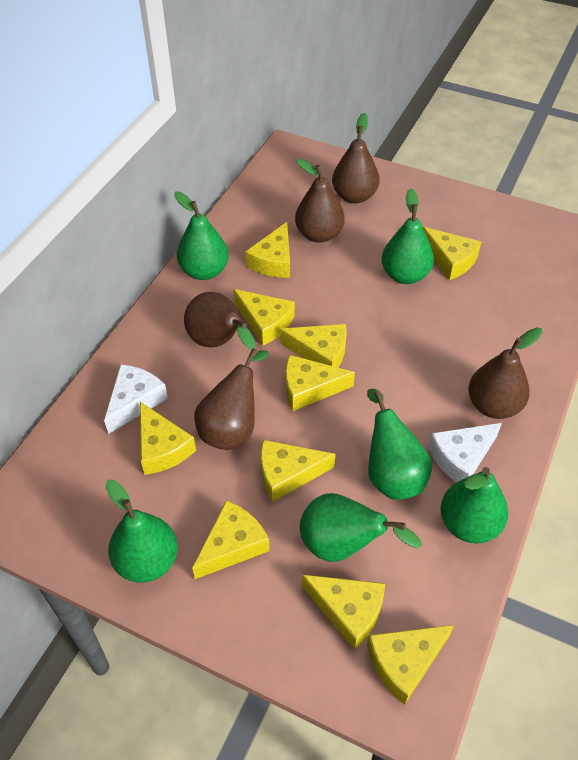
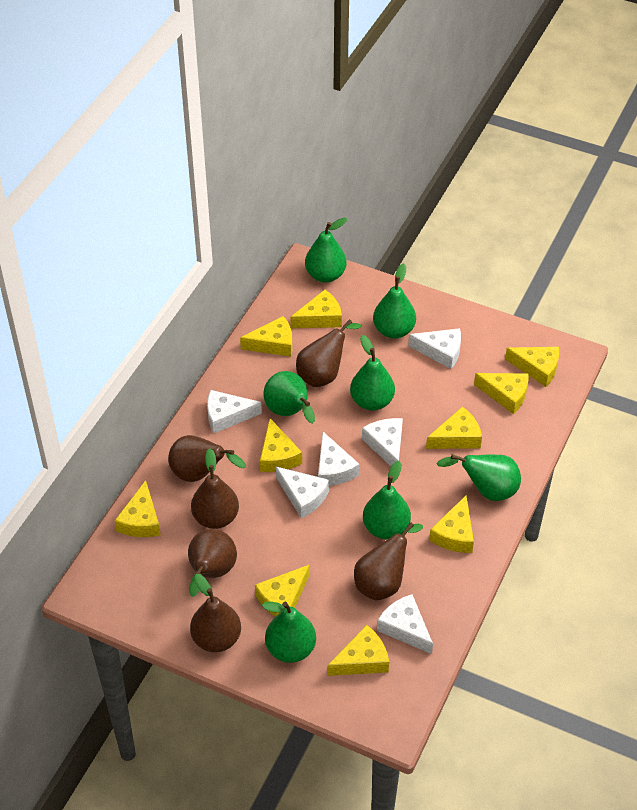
brown pear: [184,292,256,350] [194,348,269,450] [295,159,345,243] [332,113,380,203] [468,327,542,419] = 5 -> [168,435,246,482] [188,529,237,597] [190,574,241,652] [191,448,239,529] [296,319,362,387] [354,522,423,600] = 6
green pear: [106,480,178,583] [174,192,229,280] [300,493,422,562] [367,389,432,500] [381,188,434,284] [440,467,508,544] = 6 -> [262,602,316,663] [263,371,315,424] [305,217,347,283] [350,335,395,411] [363,461,411,540] [373,263,416,339] [436,454,521,501] = 7
white cheese: [104,364,168,434] [428,423,502,483] = 2 -> [207,390,262,433] [276,467,329,518] [318,432,359,486] [362,418,403,466] [377,594,433,654] [408,328,461,369] = 6

